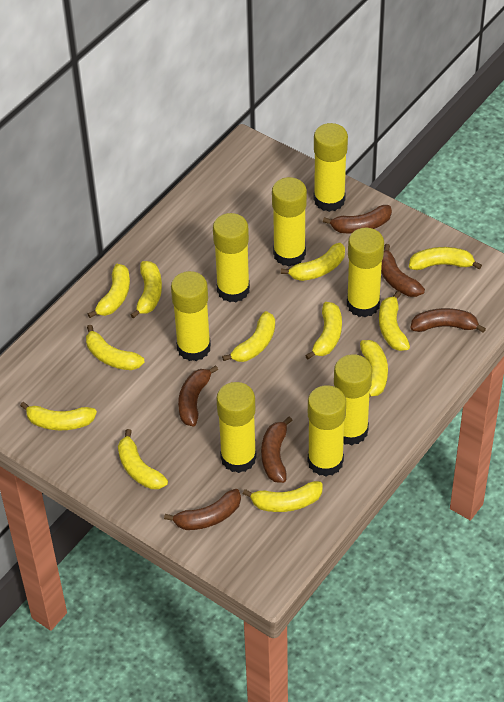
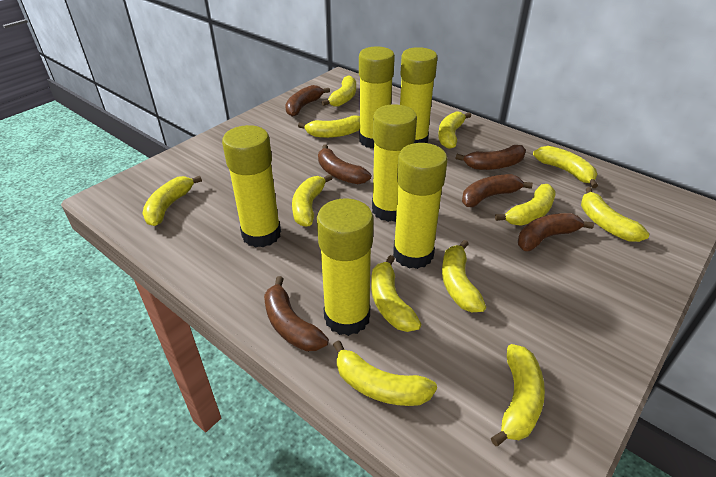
yellow glue stick: [171,271,211,361] [213,213,250,302] [216,382,257,473] [272,177,307,266] [308,385,346,476] [314,123,348,212] [334,354,372,445] [347,228,384,317] = 8 -> [222,125,281,248] [317,198,374,336] [359,46,395,149] [372,104,417,222] [393,143,448,269] [400,47,437,143] = 6

